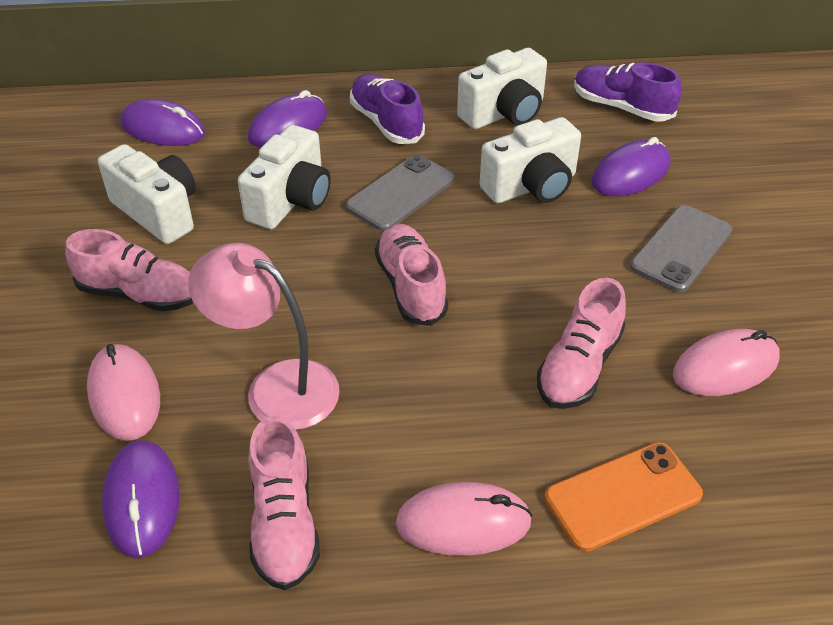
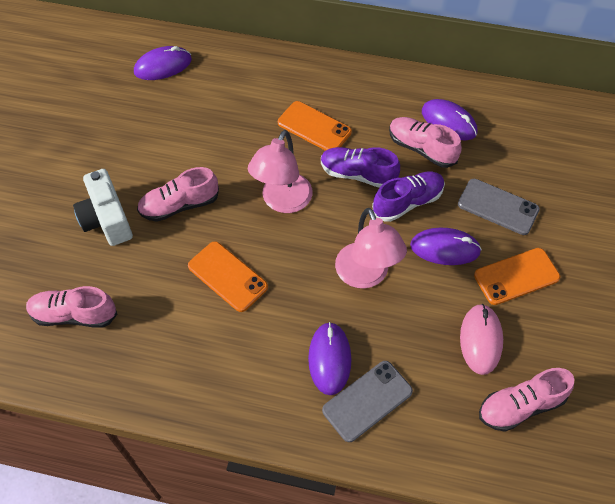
orange phone: [545,442,703,552] = 1 -> [188,241,268,312] [278,101,352,151] [474,248,560,305] = 3
pink lamp: [188,243,340,430] = 1 -> [248,130,312,213] [335,208,407,289] = 2
pink mouse: [87,344,160,441] [395,482,532,556] [673,329,780,396] = 3 -> [460,304,503,375] = 1
white camera: [98,144,196,244] [238,125,331,229] [457,48,547,129] [480,117,581,203] = 4 -> [73,169,133,246] = 1

